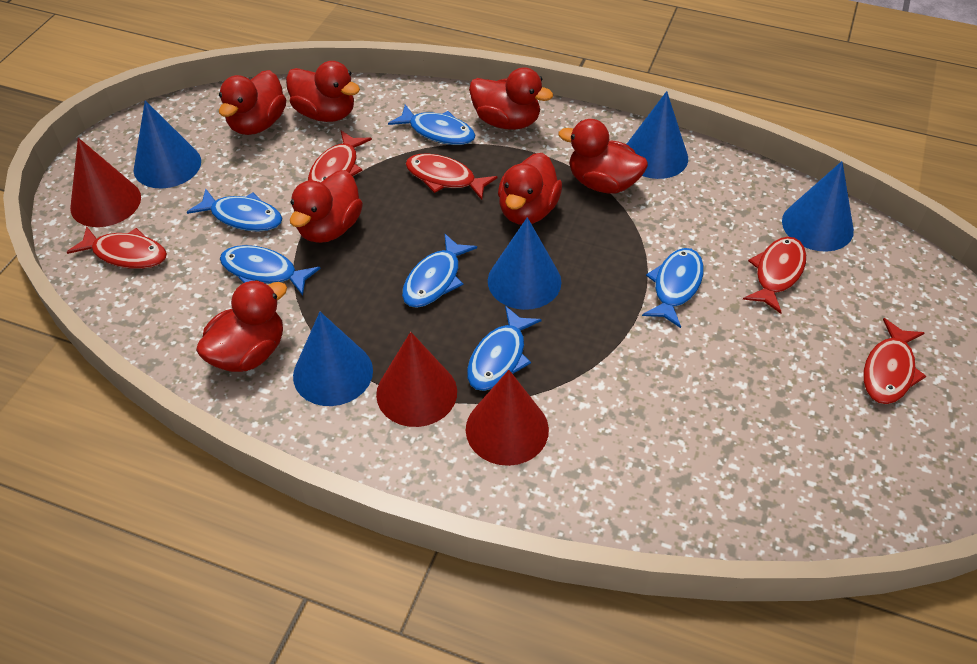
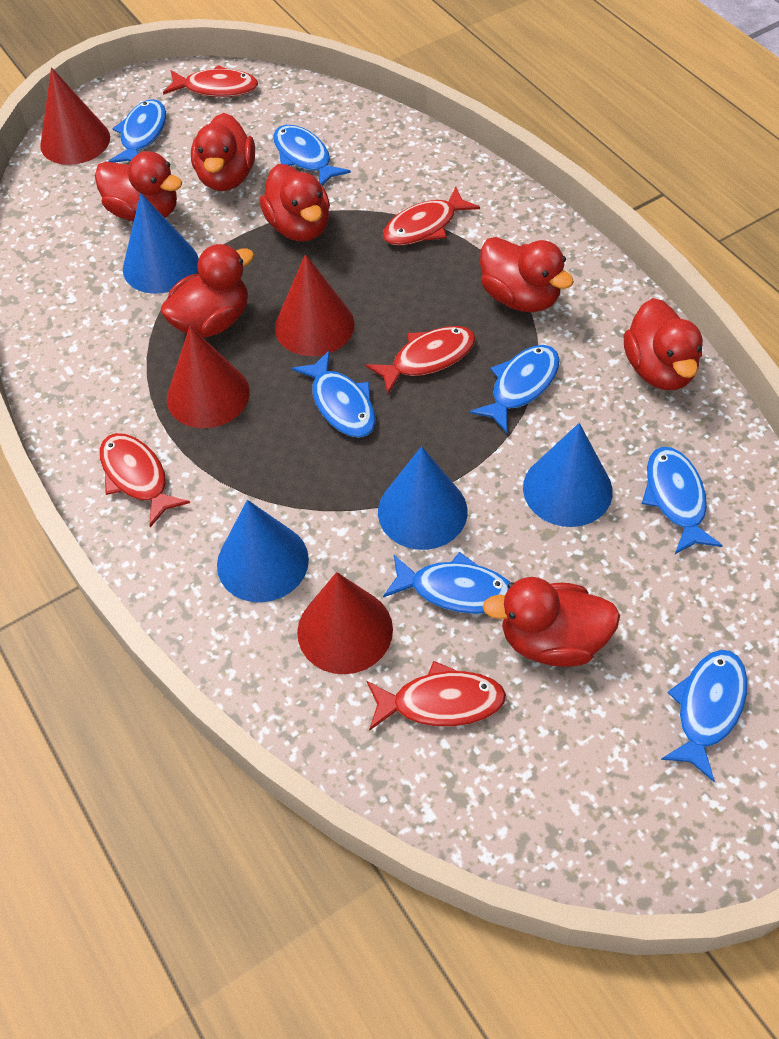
blue cone: [133,100,201,189] [293,312,373,406] [488,217,561,310] [626,91,688,179] [782,161,854,252] = 5 -> [123,193,199,294] [217,500,309,602] [378,446,467,550] [523,423,613,527] = 4
blue fish: [187,189,282,232] [220,245,321,296] [388,105,476,145] [402,234,477,308] [467,306,542,391] [642,248,704,328] = 6 -> [108,99,166,163] [273,125,351,186] [292,350,376,438] [383,552,511,614] [469,345,560,433] [642,447,723,554] [661,650,747,782] = 7
red cone: [70,138,141,227] [376,332,457,427] [466,370,549,466] = 3 -> [40,67,110,165] [167,326,250,428] [275,254,355,356] [297,572,393,674] = 4

